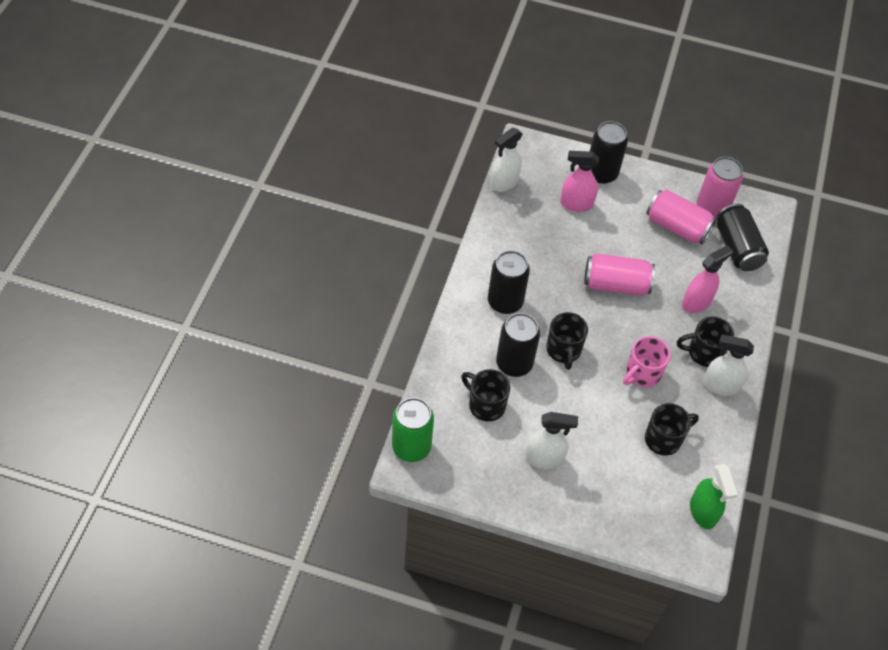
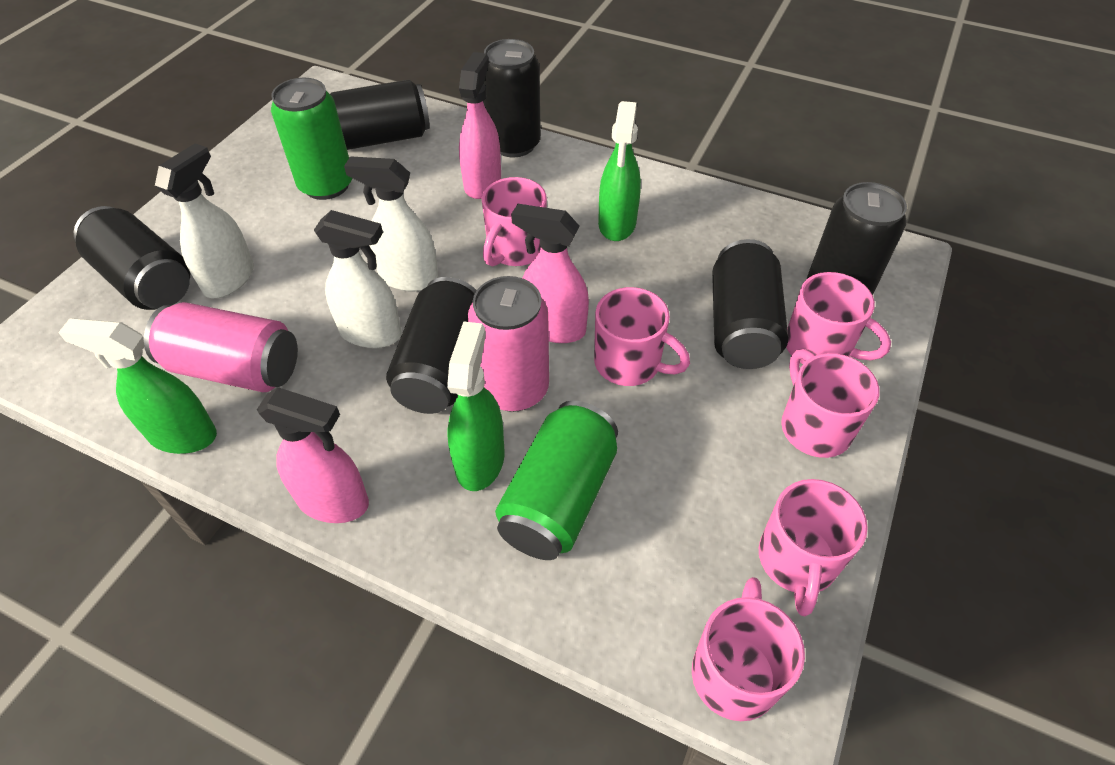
black can: [488,251,530,314] [496,313,540,377] [590,121,628,184] [717,203,769,271] = 4 -> [74,206,190,310] [330,79,430,150] [386,277,476,414] [483,39,541,157] [712,239,788,369] [807,182,907,295] = 6
black mug: [461,369,510,421] [546,312,588,370] [645,403,699,456] [677,316,734,367] = 4 -> none = 0
green can: [392,398,434,462] = 1 -> [271,78,352,200] [495,401,618,560] = 2
green spray bottle: [690,464,738,529] = 1 -> [58,318,217,454] [447,321,505,491] [598,101,641,241] = 3
pink can: [584,253,655,296] [646,189,717,245] [696,157,743,219] = 3 -> [144,302,298,392] [468,276,549,412] = 2
pink mug: [623,336,671,387] = 1 -> [482,177,547,267] [594,287,690,386] [692,577,805,721] [759,479,868,616] [781,349,879,458] [786,272,891,364] = 6
pink spray bottle: [560,151,599,212] [682,245,733,313] = 2 -> [257,387,369,523] [459,52,501,199] [511,204,589,343] = 3

